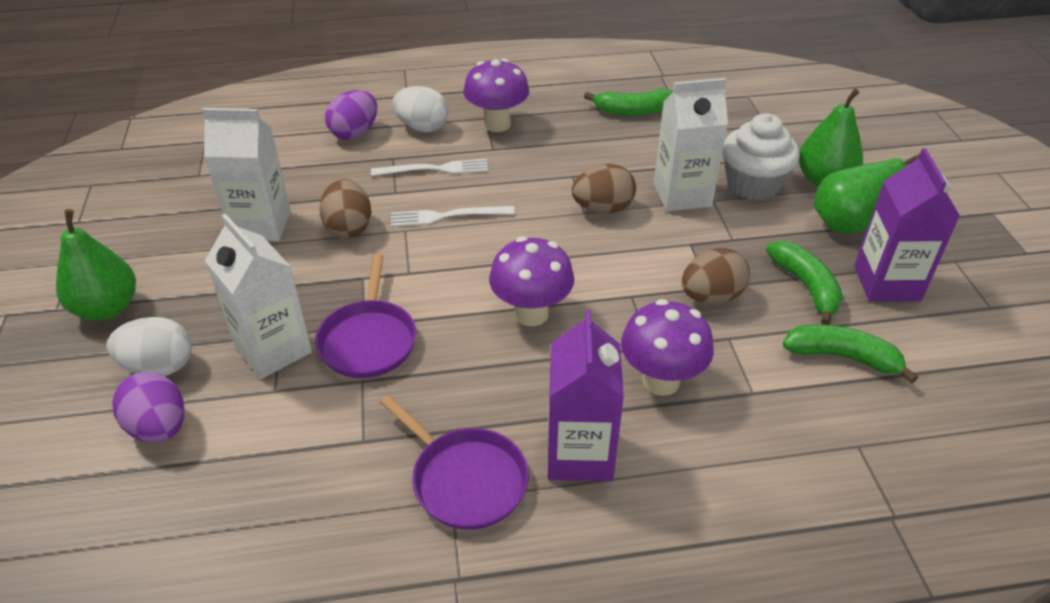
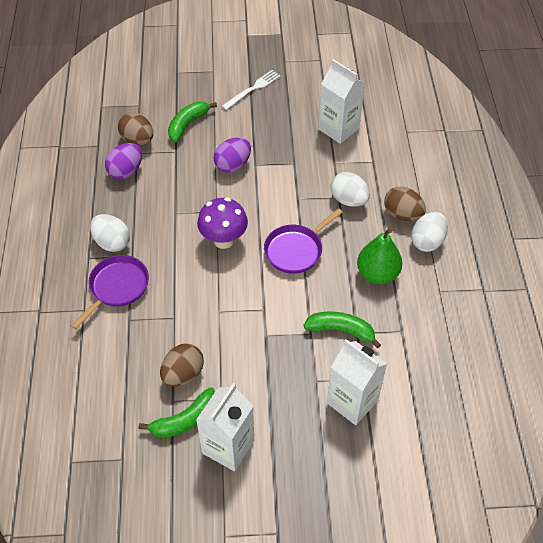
green pear: [56,209,136,321] [799,88,863,187] [814,154,920,233] = 3 -> [357,228,402,284] = 1
purple carton: [548,309,624,481] [854,148,960,301] = 2 -> none = 0
purple mushroom: [464,59,529,132] [489,236,574,326] [621,299,714,396] = 3 -> [197,197,248,249] = 1
white cupcake: [723,113,800,200] = 1 -> none = 0
white egg: [106,317,192,376] [392,86,449,132] = 2 -> [90,214,130,252] [330,172,370,207] [411,212,448,252] = 3
white fork: [371,159,488,176] [391,206,515,227] = 2 -> [222,70,281,110] = 1

